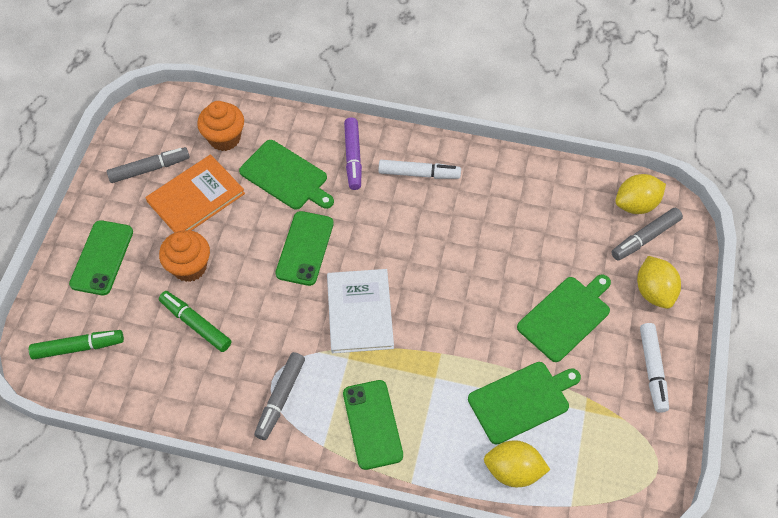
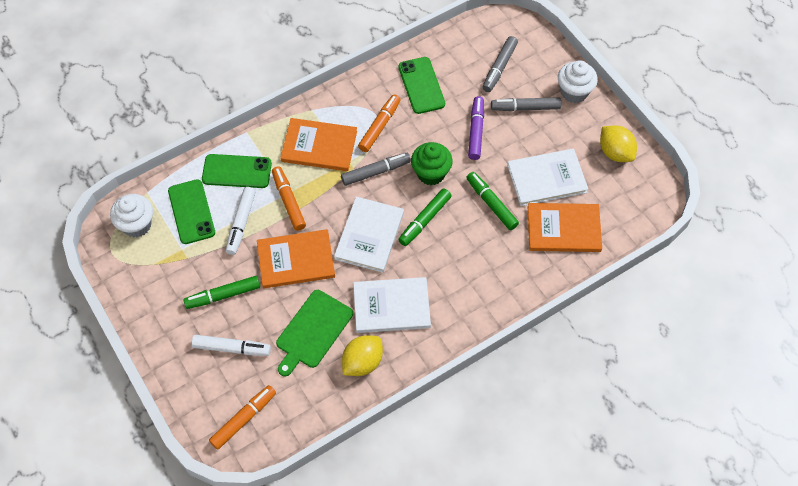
green cupcake: none = 0 -> [411,142,453,185] = 1
green cutting board: [239,140,334,210] [468,362,581,445] [517,274,611,362] = 3 -> [276,290,353,377] = 1
green marker: [29,330,124,360] [159,291,232,352] = 2 -> [183,276,260,309] [398,188,452,246] [466,172,519,230] = 3
orange book: [145,154,245,233] = 1 -> [257,229,335,288] [280,118,357,171] [528,203,602,252] = 3
orange cupcake: [159,230,210,282] [197,101,244,151] = 2 -> none = 0
orange marker: none = 0 -> [209,385,276,450] [272,166,306,231] [358,94,401,152] = 3
white book: [327,269,394,353] = 1 -> [334,196,404,273] [353,277,431,333] [507,148,589,206] = 3
white cupcake: none = 0 -> [110,194,153,238] [558,60,598,103] = 2
yellow lemon: [484,440,550,487] [615,174,666,214] [637,256,681,309] = 3 -> [342,335,383,376] [600,126,637,162] = 2

